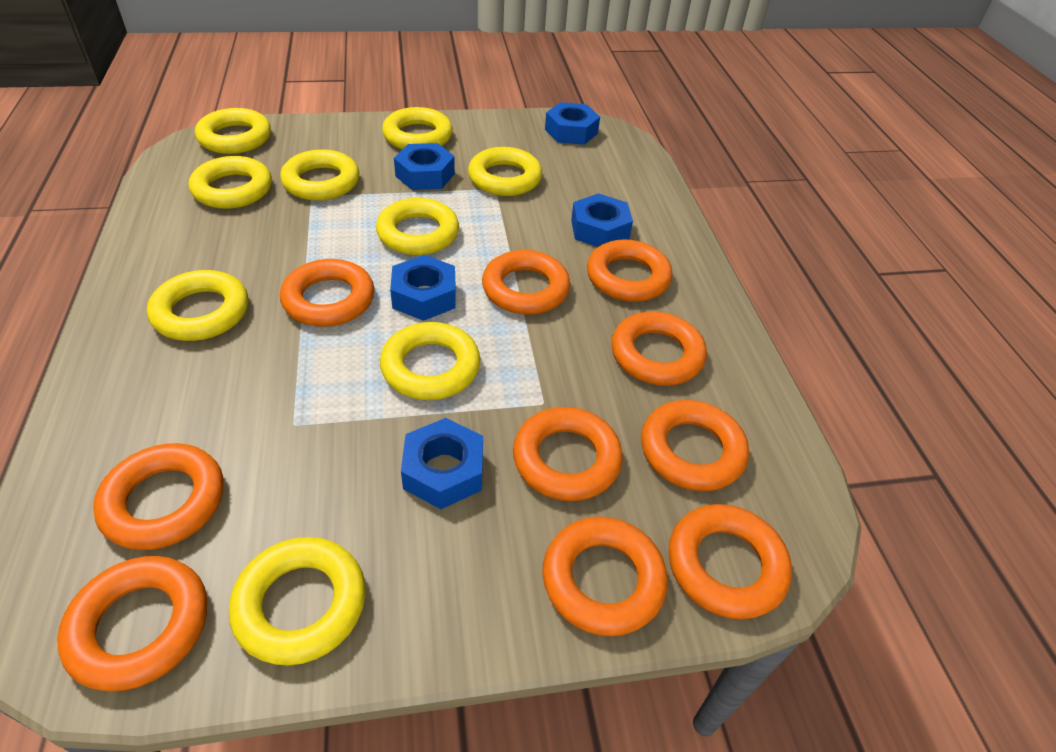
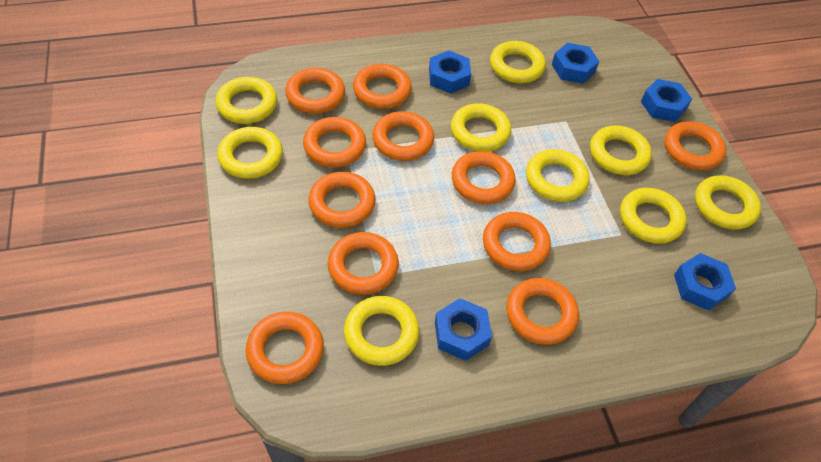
orange ring: [57,556,207,691] [93,443,223,550] [280,259,374,327] [482,250,570,315] [513,407,623,501] [542,517,668,636] [587,239,673,302] [611,311,707,386] [641,400,749,491] [669,504,792,619] = 10 -> [245,312,324,384] [285,68,345,114] [303,117,366,167] [308,172,376,228] [328,232,399,295] [353,64,412,109] [372,111,434,161] [452,151,516,204] [483,212,551,271] [506,278,579,345] [664,121,726,170] = 11

